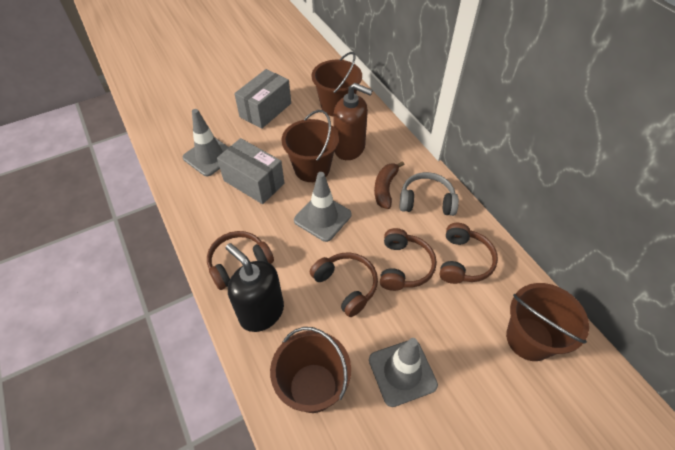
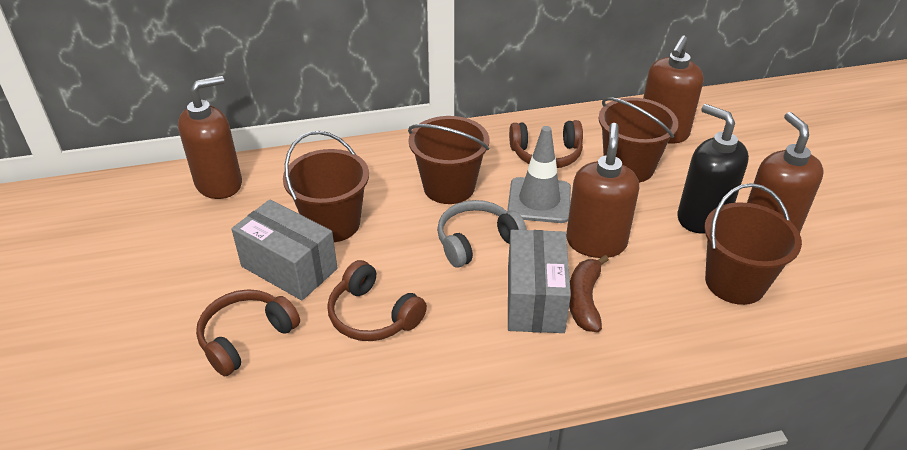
brown headphones: [207,231,274,290] [310,252,378,317] [380,228,437,291] [439,223,498,284] = 4 -> [196,289,300,376] [327,260,427,341] [509,120,583,168] = 3
brown soap dispenser: [333,83,373,160] = 1 -> [178,76,242,199] [566,123,639,258] [643,36,704,143] [747,112,824,233] = 4
grey traffic cone: [183,109,229,176] [294,172,352,242] [369,338,438,407] = 3 -> [507,126,571,223] = 1

